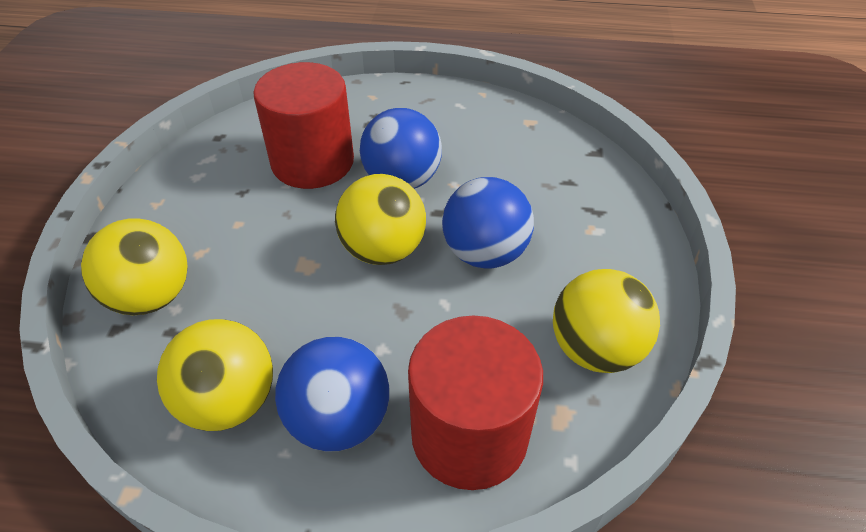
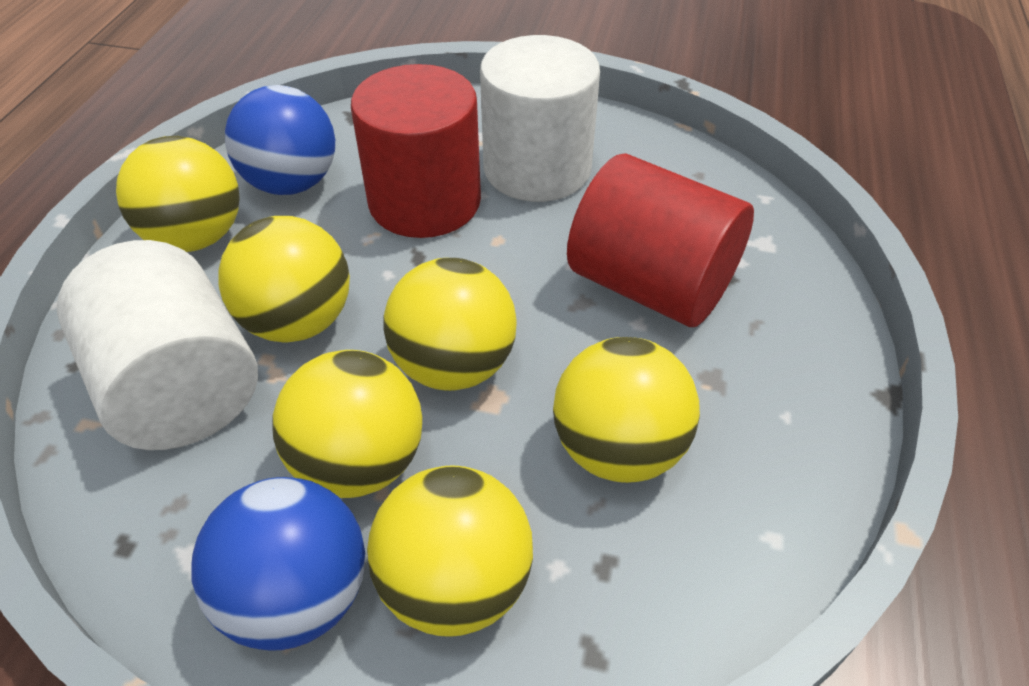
blue ball: [275,337,389,452] [360,108,442,189] [442,177,534,269] = 3 -> [191,477,365,651] [225,85,335,195] = 2
white cylinder: none = 0 -> [57,240,258,450] [480,35,600,202] = 2
yellow ball: [81,218,187,315] [157,319,273,431] [335,174,426,265] [553,269,660,373] = 4 -> [116,136,240,252] [219,216,350,342] [272,350,422,498] [367,465,533,637] [384,258,516,391] [553,337,700,483] = 6

